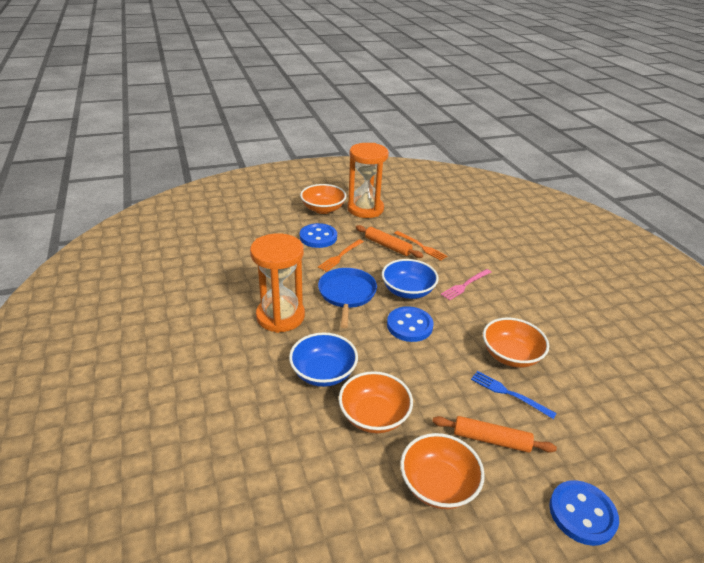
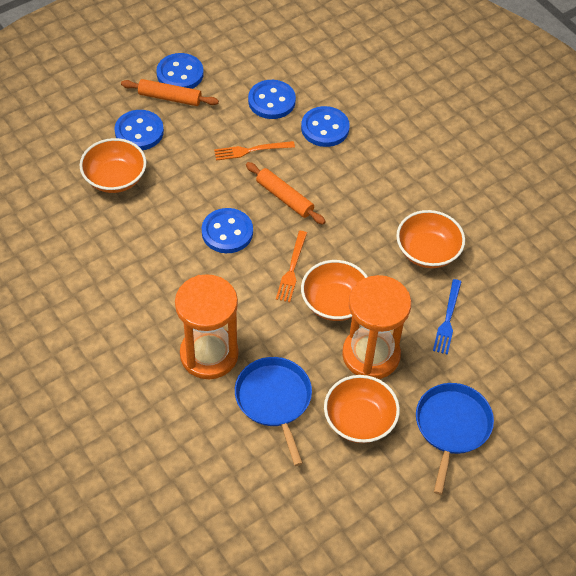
blue bowl: [289,332,358,387] [382,259,439,299] = 2 -> none = 0
blue button: [300,223,337,248] [387,306,433,342] [549,480,619,546] = 3 -> [115,110,164,150] [156,53,204,89] [202,208,253,253] [248,80,296,119] [301,106,350,147] = 5
blue pan: [318,268,377,328] = 1 -> [235,357,312,466] [416,383,494,495] = 2
pink fork: [441,269,491,301] = 1 -> none = 0

